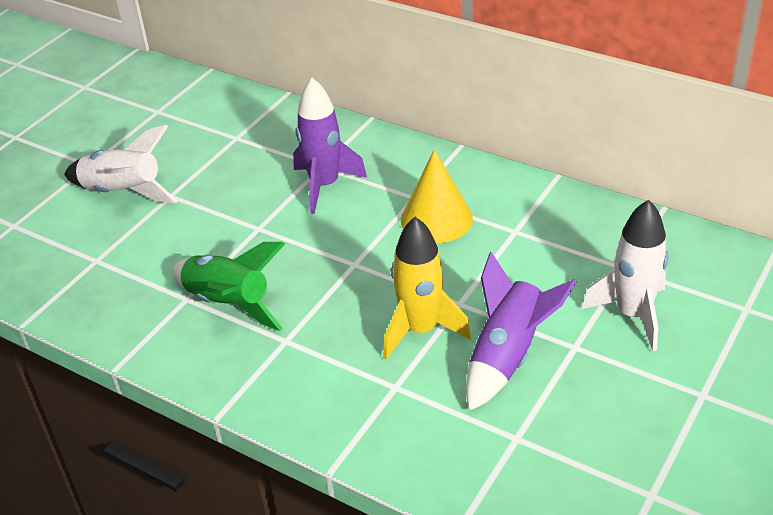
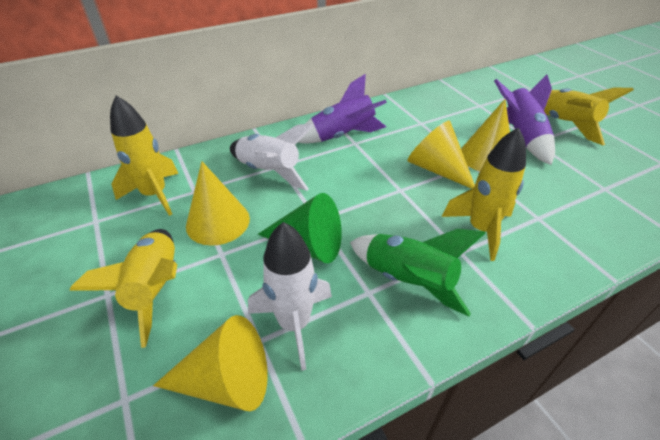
green cone: none = 0 -> [258,193,342,263] = 1
yellow cone: [401,149,473,243] = 1 -> [153,315,268,411] [186,161,250,246] [407,120,475,189] [461,99,510,171] = 4
yellow rocket: [383,217,471,360] = 1 -> [69,229,177,348] [110,96,179,216] [442,127,526,261] [544,87,634,145] = 4

